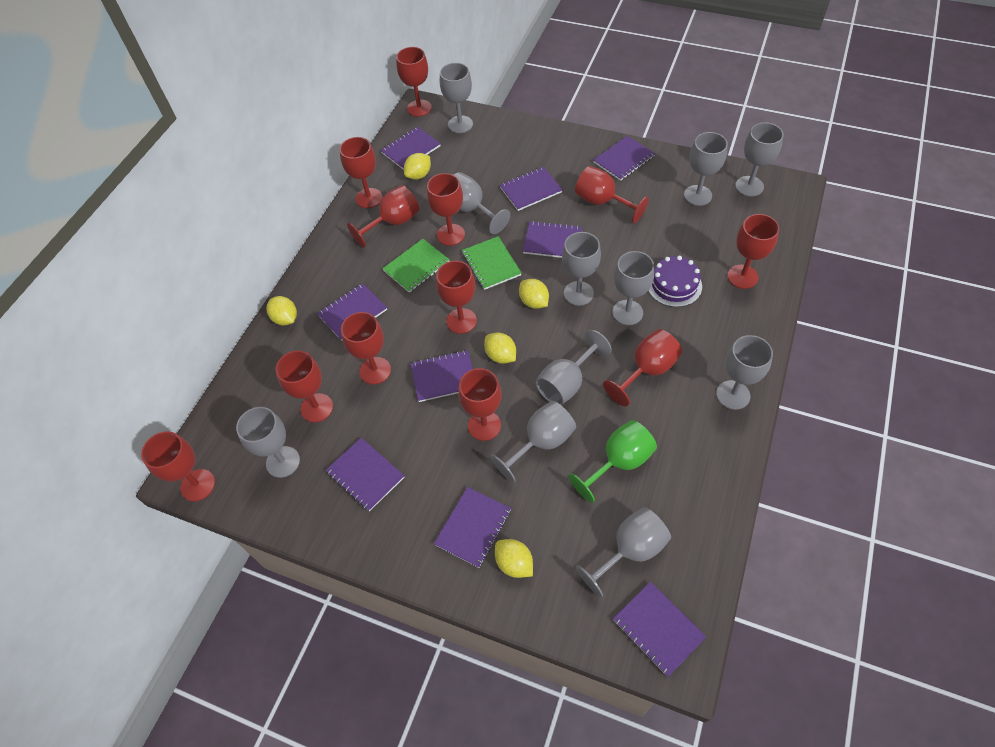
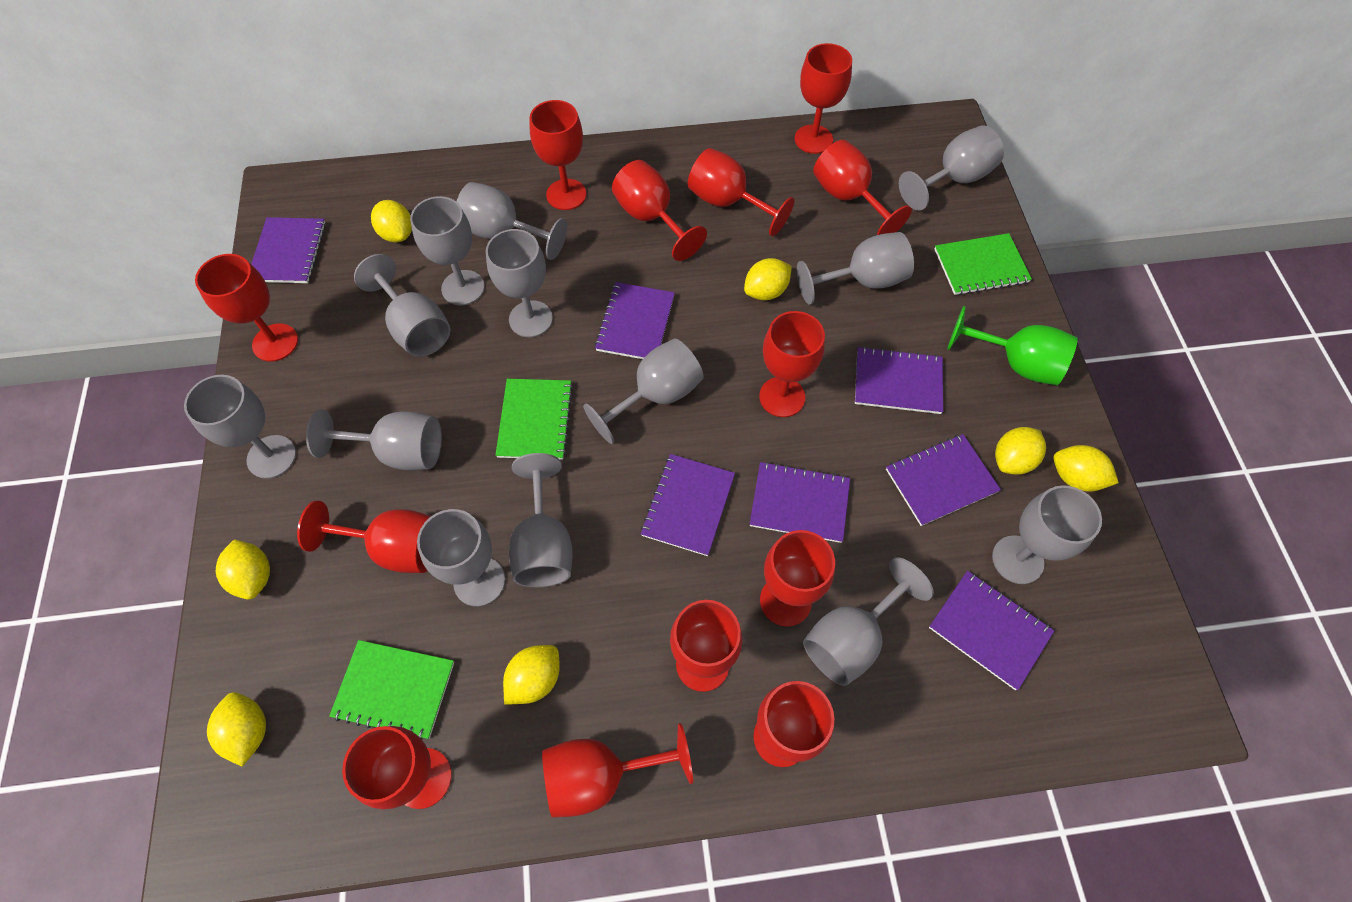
green notebook: [382,239,450,293] [462,236,521,290] = 2 -> [329,640,454,739] [495,379,573,460] [934,233,1032,295] = 3
grey goblet: [236,407,300,478] [440,63,473,133] [454,172,510,234] [490,401,576,483] [535,330,612,405] [562,232,601,306] [576,507,671,598] [612,251,654,325] [684,132,728,206] [716,335,773,410] [735,122,784,196] = 11 -> [184,375,296,479] [306,409,442,470] [354,254,450,357] [410,196,485,306] [417,509,505,607] [456,182,567,260] [486,229,553,337] [509,453,573,587] [583,338,704,444] [797,232,914,305] [803,557,934,686] [899,125,1004,211] [992,485,1102,584] = 13
purple cake: [648,256,702,307] = 1 -> none = 0
purple notebook: [317,283,387,341] [326,438,405,511] [381,127,441,170] [410,350,473,402] [434,487,511,568] [500,167,563,211] [523,221,582,258] [594,136,655,181] [613,582,706,677] = 9 -> [251,217,326,283] [595,282,675,359] [641,454,735,556] [750,462,850,543] [855,346,943,414] [886,434,1001,526] [929,571,1054,690] = 7
red goblet: [141,431,215,501] [276,351,333,422] [340,137,382,208] [341,312,391,384] [347,185,419,248] [396,47,432,117] [427,173,465,246] [436,261,477,334] [458,368,502,441] [575,166,649,223] [603,329,682,406] [727,214,780,289] = 12 -> [195,254,298,362] [297,501,431,573] [342,726,452,809] [529,100,587,210] [542,723,693,818] [612,160,707,261] [670,600,742,692] [688,148,795,236] [753,681,834,767] [759,311,825,417] [760,530,835,627] [795,43,852,154] [813,140,912,235] = 13
yellow lemon: [266,296,297,326] [404,153,431,180] [484,333,516,364] [495,539,533,578] [519,279,549,309] = 5 -> [207,692,266,767] [216,539,270,600] [371,200,412,242] [503,645,560,704] [744,258,792,300] [995,427,1046,475] [1053,445,1119,492] = 7

